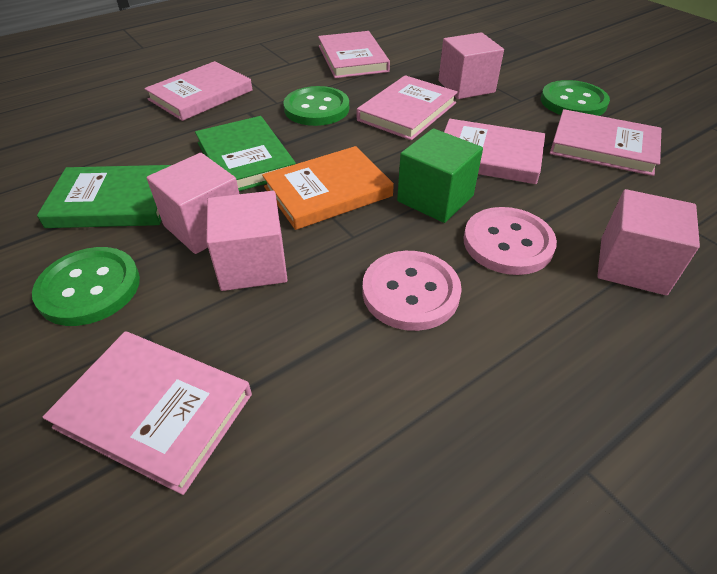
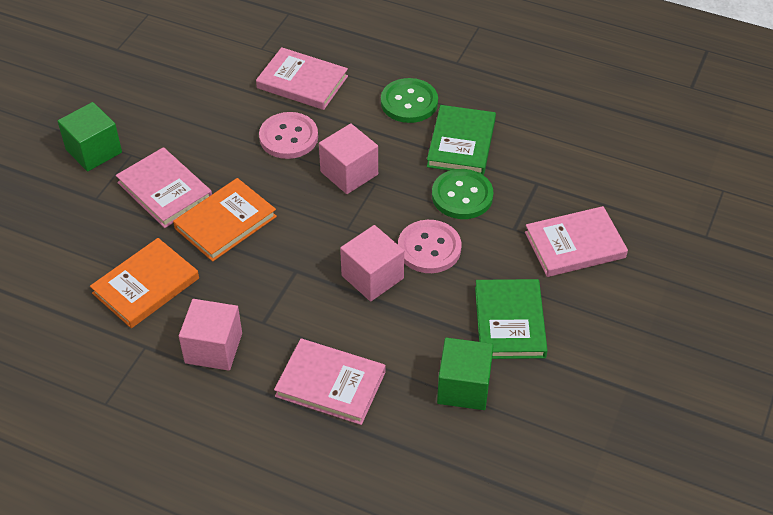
green button: [32,247,140,326] [284,86,349,126] [541,80,610,116] = 3 -> [381,78,438,123] [432,169,494,219] = 2
green cube: [397,128,483,223] = 1 -> [58,102,122,172] [437,338,494,410] = 2
orange book: [262,146,394,230] = 1 -> [90,238,199,328] [173,178,277,262] = 2
pink book: [43,331,252,495] [144,61,252,121] [318,31,390,78] [357,75,458,140] [444,119,545,184] [550,109,662,176] = 6 -> [116,147,212,228] [256,47,348,110] [274,339,386,425] [525,206,628,277] = 4
pink cube: [146,153,239,254] [206,191,288,291] [439,32,504,99] [597,189,700,295] = 4 -> [179,299,242,371] [319,123,378,194] [340,225,404,302] = 3

